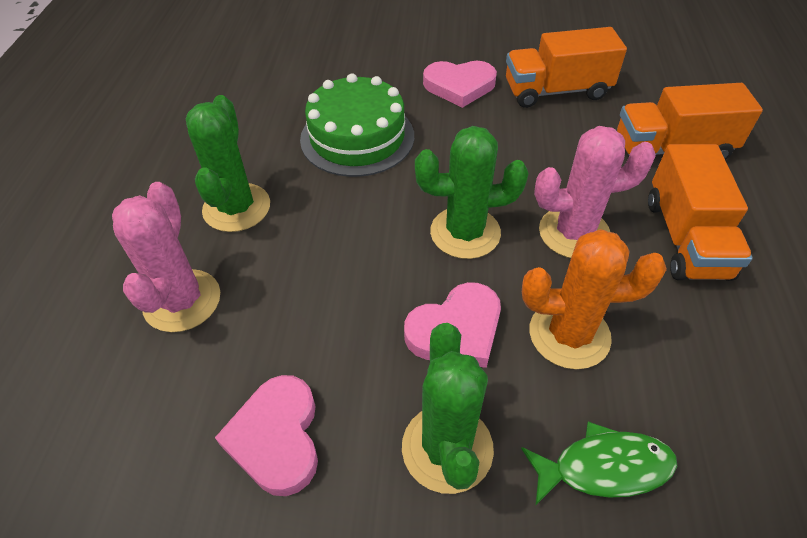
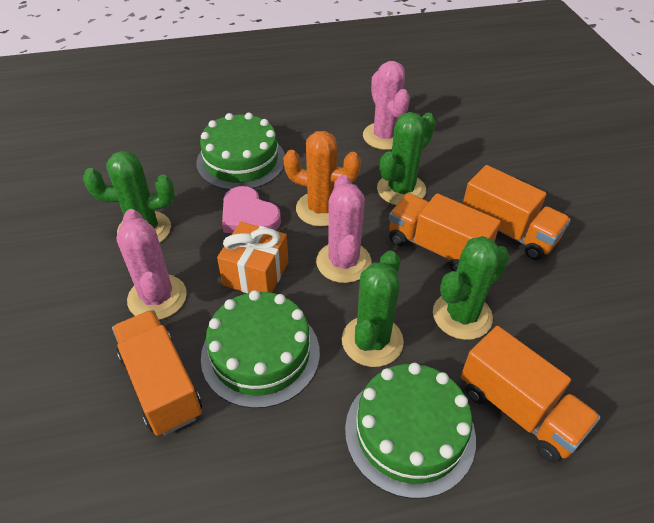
green cactus: [186,95,270,232] [402,323,494,494] [415,126,529,259] = 3 -> [83,151,174,243] [342,251,404,367] [377,112,436,205] [433,236,510,340] = 4
green cake: [300,73,414,177] = 1 -> [197,113,285,190] [201,290,320,408] [345,363,476,499] = 3
green fish: [521,421,677,506] = 1 -> none = 0
orange gift: none = 0 -> [217,222,288,293] = 1
orange truck: [506,27,627,108] [617,83,763,160] [648,144,753,281] = 3 -> [112,310,202,436] [389,193,501,272] [461,326,601,463] [463,165,571,260] = 4
pink cactus: [112,182,220,332] [534,126,656,258] = 2 -> [116,209,187,320] [316,175,371,283] [363,61,410,150] = 3
pink heart: [215,375,318,496] [404,282,501,368] [423,61,497,108] = 3 -> [222,186,281,233] = 1

